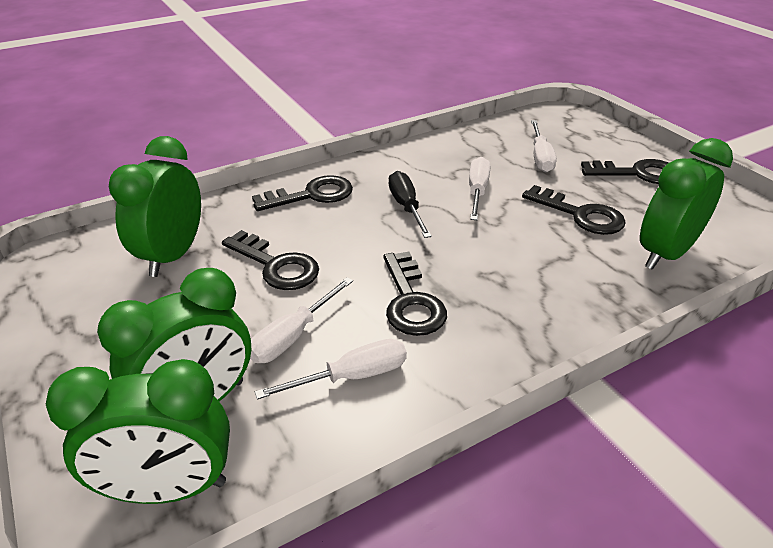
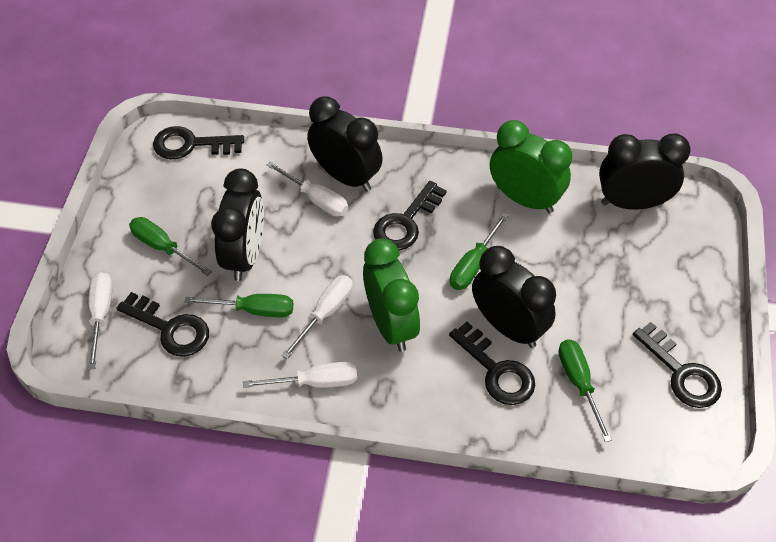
black clock: none = 0 -> [211,169,264,281] [307,97,383,192] [472,246,556,348] [599,134,691,210] = 4
black screwdriver: [389,171,432,238] = 1 -> none = 0
green clock: [46,359,230,504] [97,268,252,401] [109,136,201,277] [640,138,733,270] = 4 -> [363,239,420,352] [490,120,572,213] = 2
green screwdriver: none = 0 -> [129,217,212,276] [185,294,293,317] [450,212,509,290] [558,339,612,442] = 4

